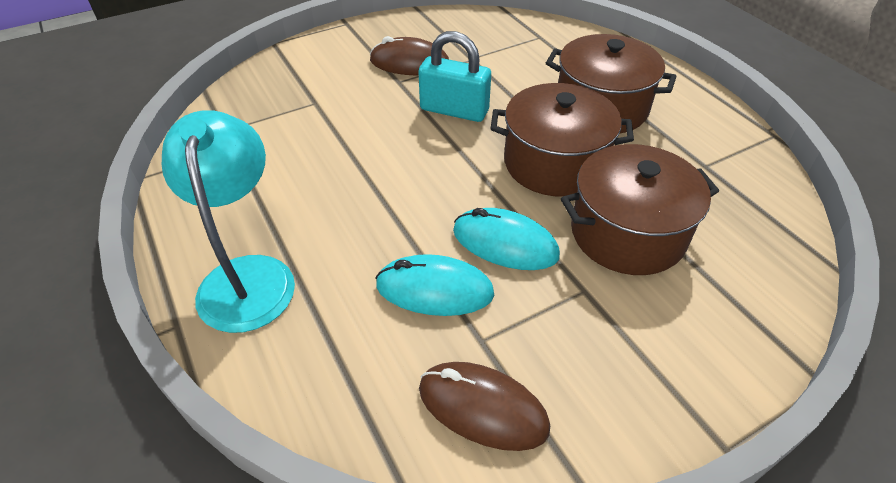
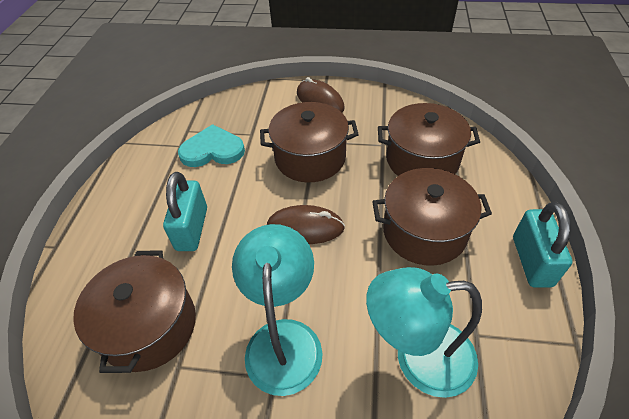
brown pot: [491,83,634,197] [546,34,676,134] [561,144,719,275] = 3 -> [73,250,196,373] [260,102,359,182] [372,168,492,266] [378,103,480,176] = 4
turquoise heart: none = 0 -> [178,124,245,167] = 1
turquoise lamp: [162,110,295,333] = 1 -> [232,224,323,396] [366,267,482,398] = 2
turquoise mouse: [376,254,494,316] [453,208,560,270] = 2 -> none = 0
turquoise padlock: [418,31,491,122] = 1 -> [163,172,207,251] [513,202,573,288] = 2

